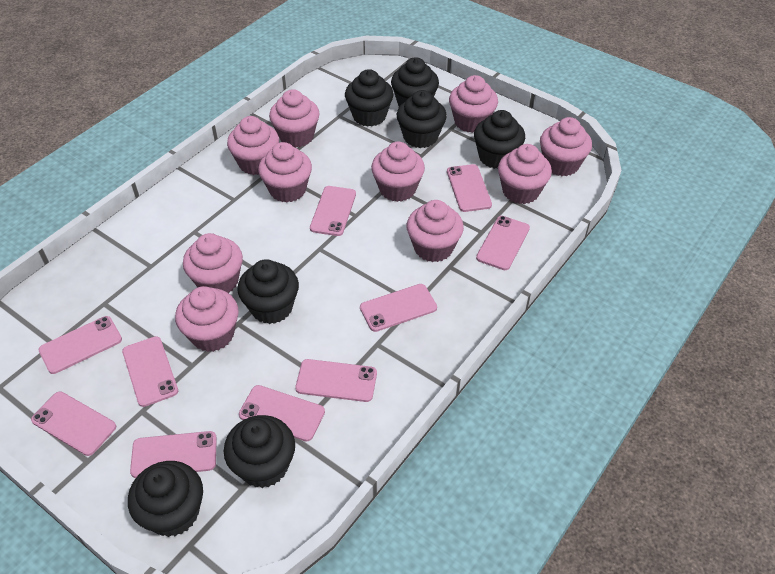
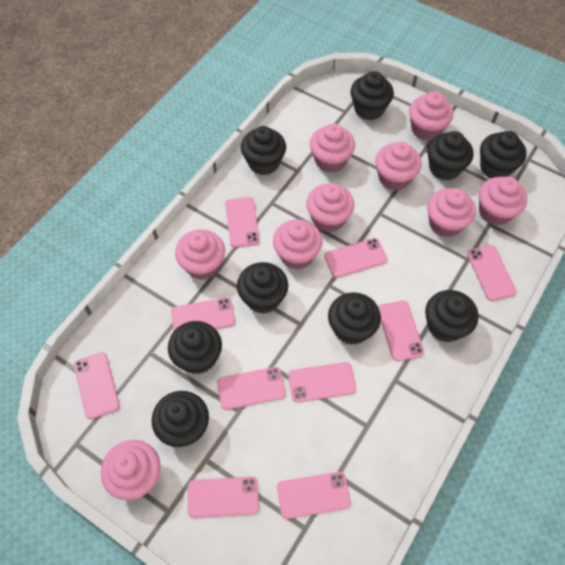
black cupcake: [128,461,203,537] [224,415,295,488] [237,259,299,324] [345,69,394,127] [391,57,439,106] [397,90,447,148] [474,110,525,169] = 7 -> [152,391,209,447] [168,321,222,374] [237,262,288,314] [241,126,286,175] [328,292,381,345] [350,71,394,120] [425,290,479,342] [427,131,474,181] [480,131,527,178] = 9
pink cupcake: [175,286,239,352] [183,233,243,293] [227,116,279,175] [258,142,312,202] [269,89,319,147] [371,142,425,202] [407,200,464,262] [449,75,498,133] [498,144,552,204] [540,117,592,176] = 10 -> [101,440,160,500] [175,229,225,280] [273,219,322,269] [306,183,354,232] [310,124,355,173] [375,141,422,191] [409,92,453,141] [427,188,476,237] [479,176,527,226] = 9

